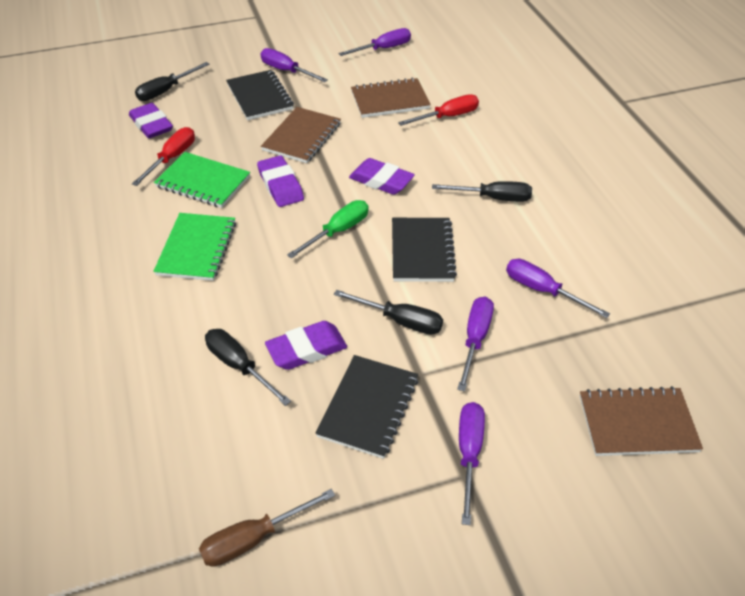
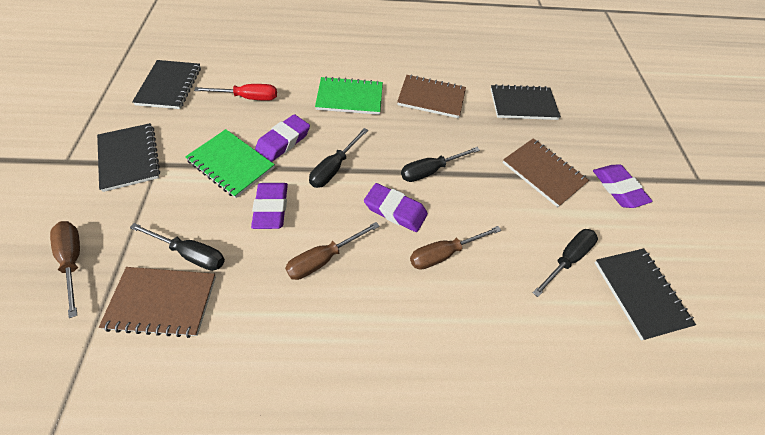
black notebook: [226,70,294,120] [315,355,418,459] [392,218,457,282] = 3 -> [97,123,160,192] [132,60,201,109] [491,84,561,120] [594,249,696,341] = 4
brown screwdriver: [199,489,335,567] = 1 -> [50,221,80,318] [285,222,380,280] [410,226,501,270] = 3
green screwdriver: [287,200,369,258] = 1 -> none = 0
purple screwdriver: [261,48,328,82] [338,28,411,56] [457,296,494,391] [459,402,485,525] [506,259,610,318] = 5 -> none = 0
red screwdriver: [132,127,195,186] [398,94,479,126] = 2 -> [194,84,277,101] = 1

